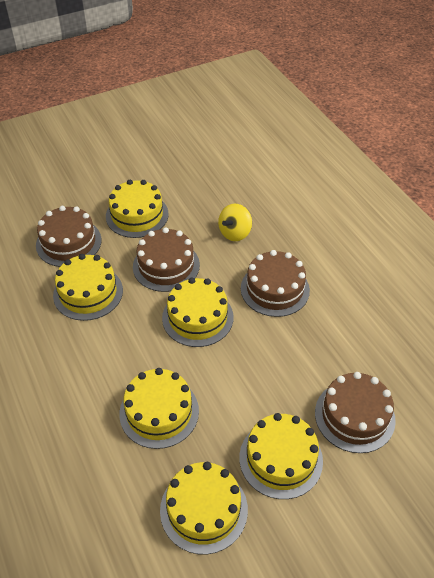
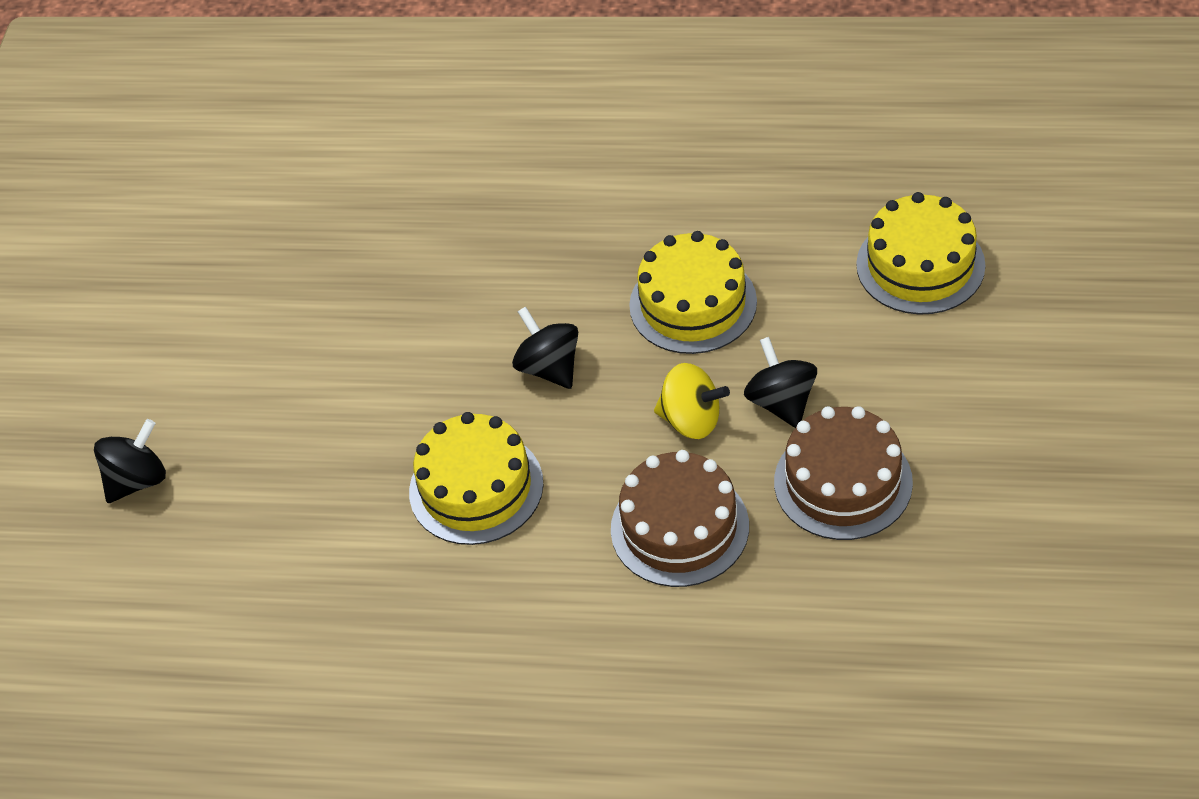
black spinning top: none = 0 -> [94,419,166,503] [512,306,578,389] [744,337,817,428] = 3
brown cake: [36,206,102,267] [133,227,200,292] [241,250,310,317] [315,372,396,453] = 4 -> [611,450,749,587] [774,406,913,540] = 2
yellow cake: [53,254,123,321] [106,180,169,238] [119,368,199,449] [160,462,248,554] [162,278,233,347] [239,413,323,499] = 6 -> [409,412,544,545] [629,231,757,354] [856,192,986,315] = 3

